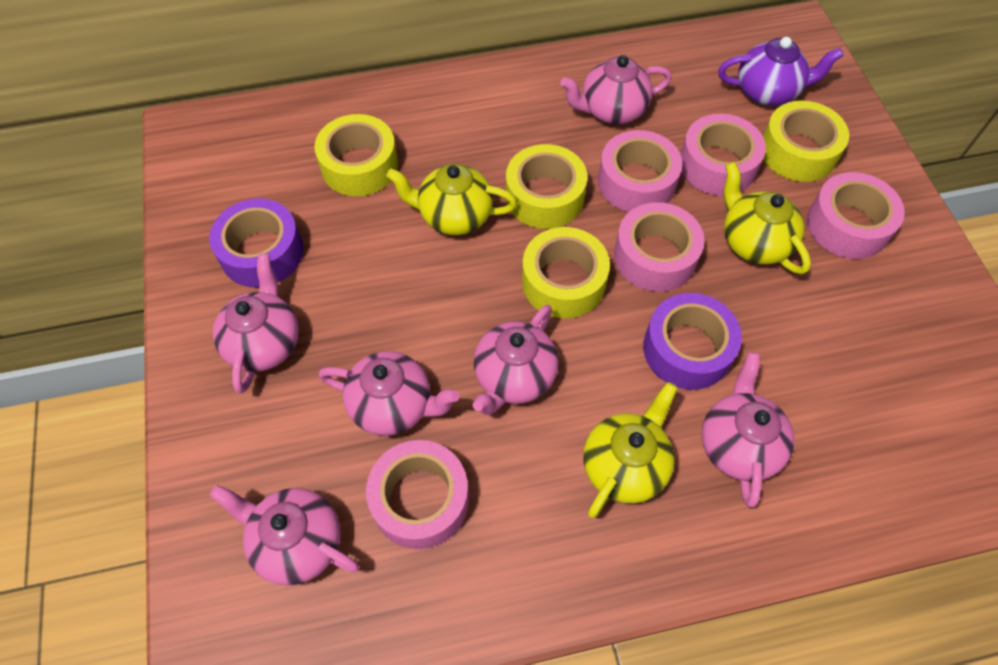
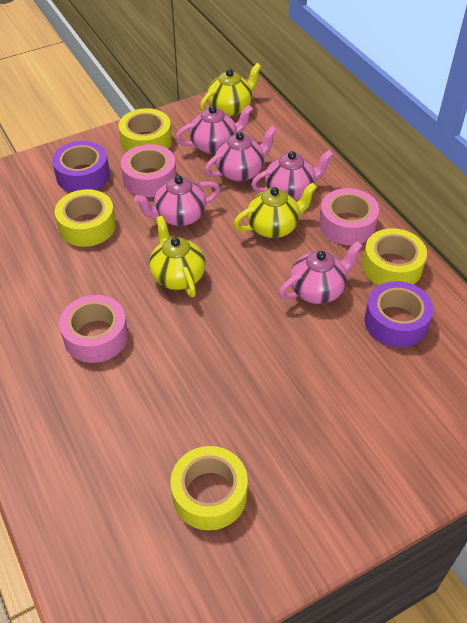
pink tape: [366,440,469,549] [598,130,683,212] [614,202,705,292] [681,114,766,196] [807,172,905,259] = 5 -> [59,295,128,363] [121,144,177,197] [319,188,379,245] = 3
pink teapot: [209,485,360,586] [213,254,299,393] [318,351,460,436] [473,305,559,415] [560,55,672,124] [701,352,794,507] = 6 -> [134,175,220,226] [176,105,253,154] [205,126,277,182] [251,150,334,200] [279,241,363,304] = 5
purple teapot: [718,37,844,106] = 1 -> none = 0

